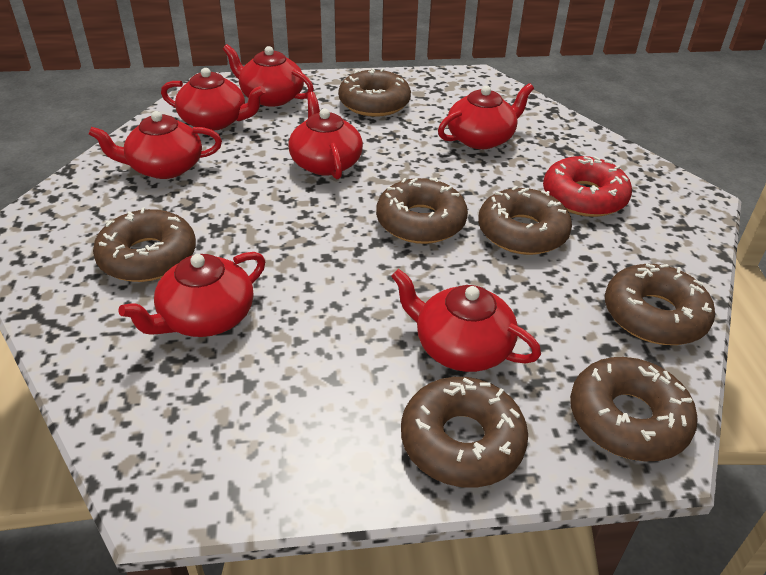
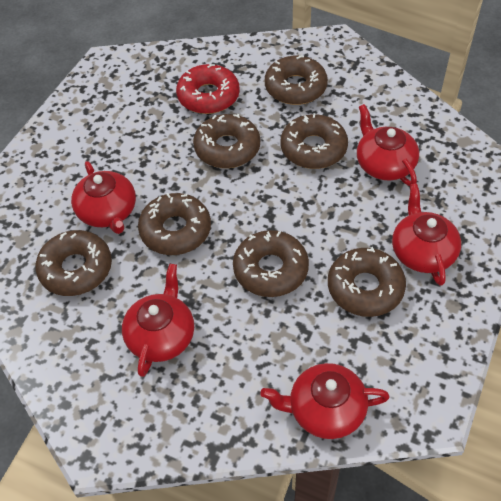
red teapot: [89,111,222,179] [118,252,265,337] [161,68,266,131] [223,44,314,107] [288,92,363,179] [391,269,541,372] [438,83,534,149] = 7 -> [71,161,136,234] [122,264,194,377] [260,363,390,439] [357,104,419,186] [392,183,461,286] = 5

